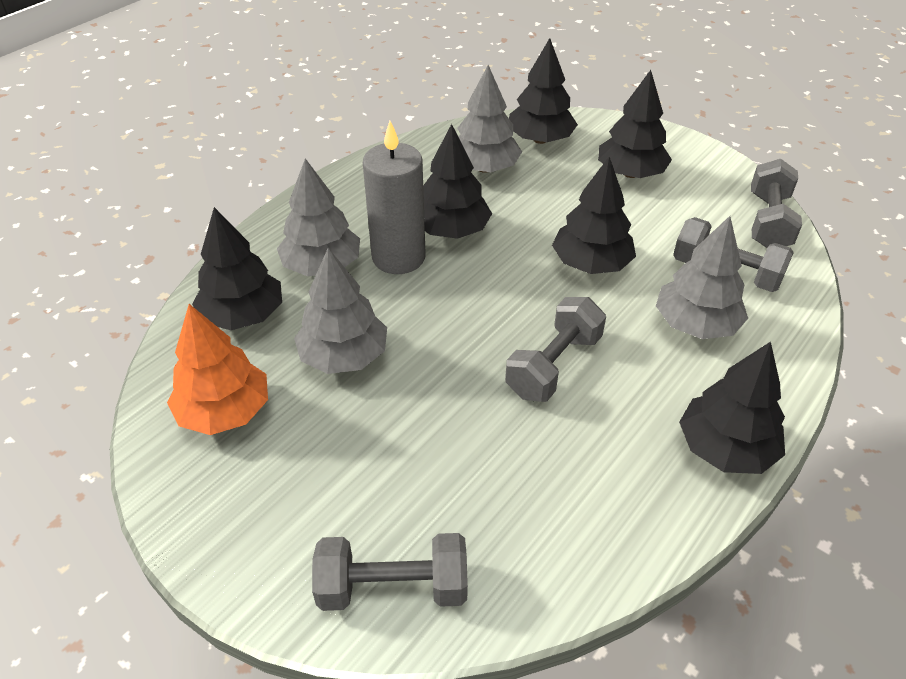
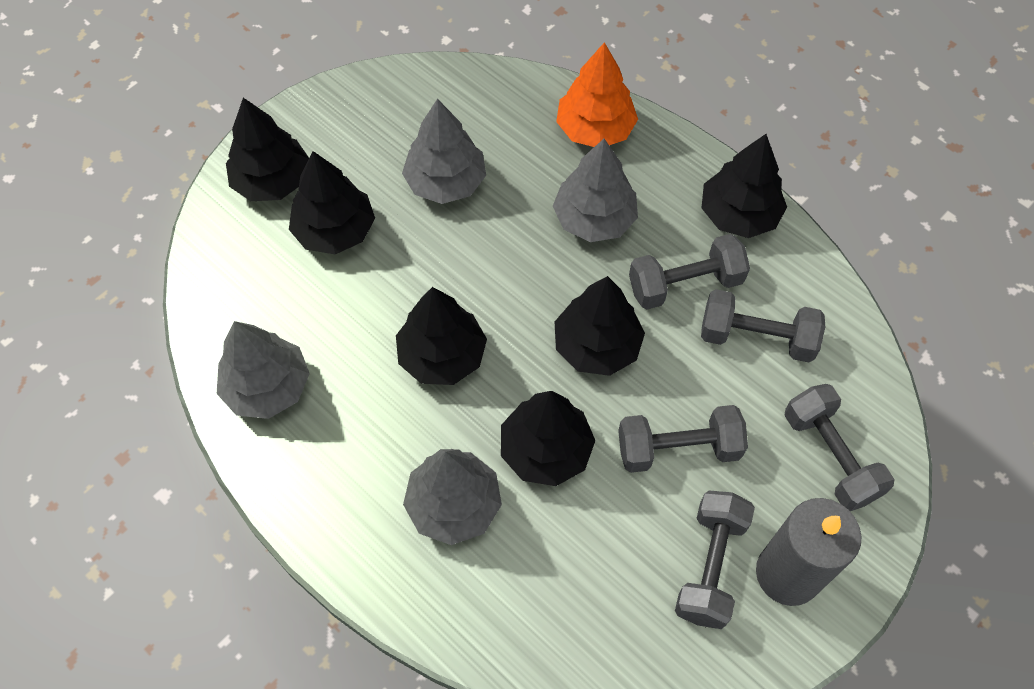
grey dumbbell: [312,533,468,611] [505,297,606,402] [673,217,794,292] [751,159,802,248] = 4 -> [618,405,748,473] [629,234,750,309] [675,491,755,629] [701,289,825,362] [784,384,895,511] = 5

